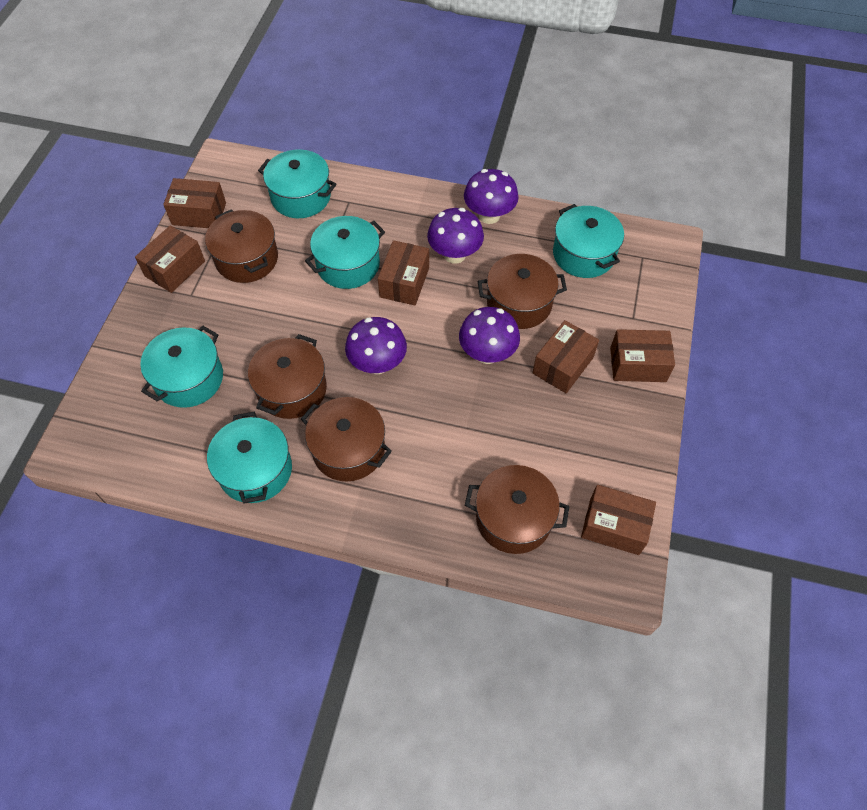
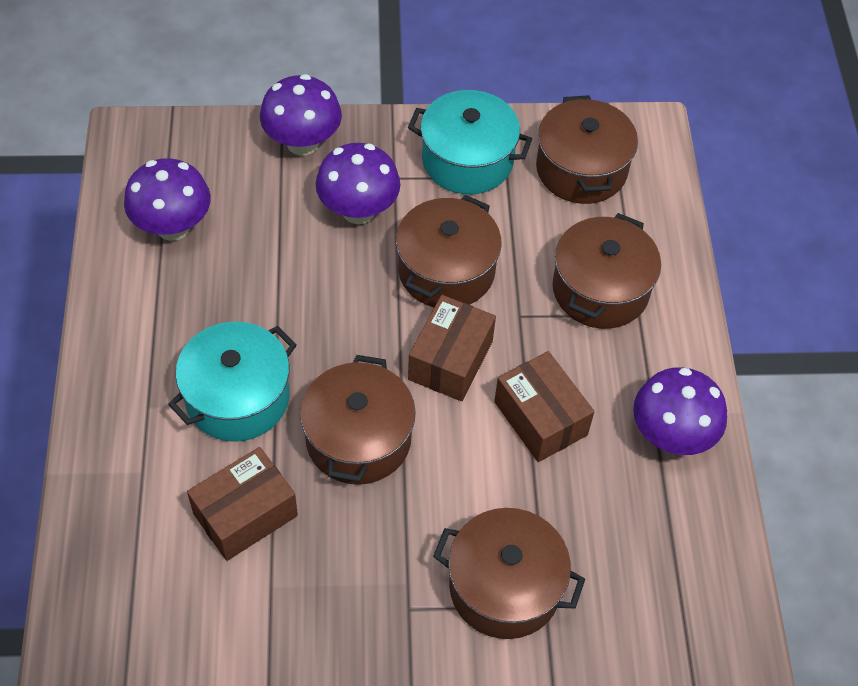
brown box: [135,225,205,293] [163,178,226,228] [378,240,429,306] [533,320,599,393] [581,485,656,555] [610,329,675,382] = 6 -> [187,447,298,561] [408,295,496,401] [494,351,594,462] = 3
turquoise pot: [140,326,223,408] [207,412,292,504] [258,149,336,218] [305,216,385,289] [553,204,624,278] = 5 -> [168,322,297,442] [408,90,532,194] = 2

